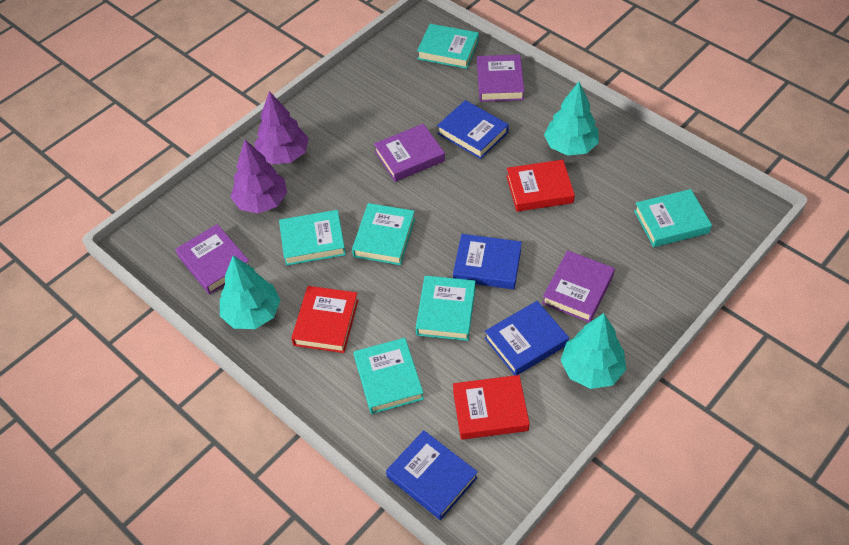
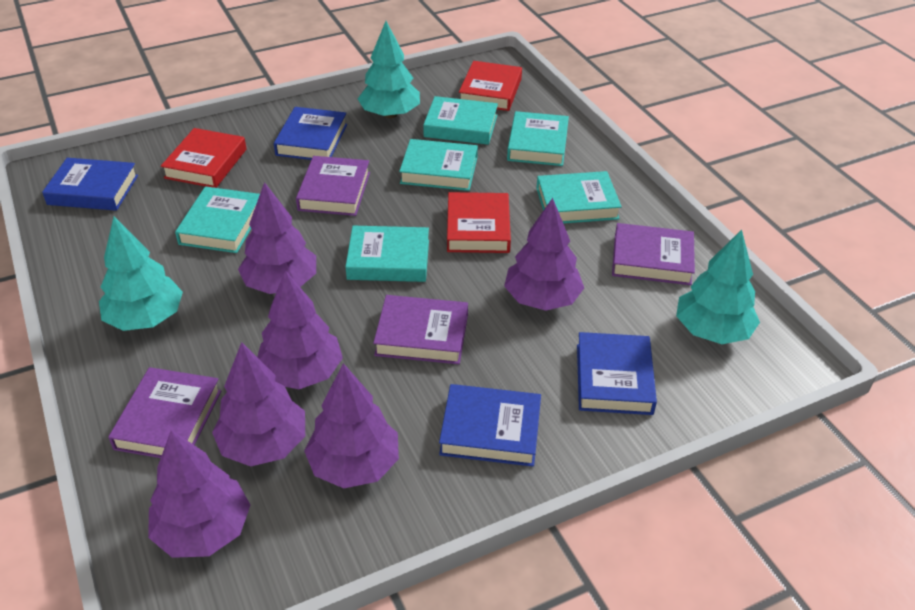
purple tree: [231,140,287,214] [254,91,309,164] = 2 -> [148,430,250,558] [212,342,305,467] [238,182,316,294] [257,270,343,389] [304,363,399,488] [504,198,584,311] = 6

